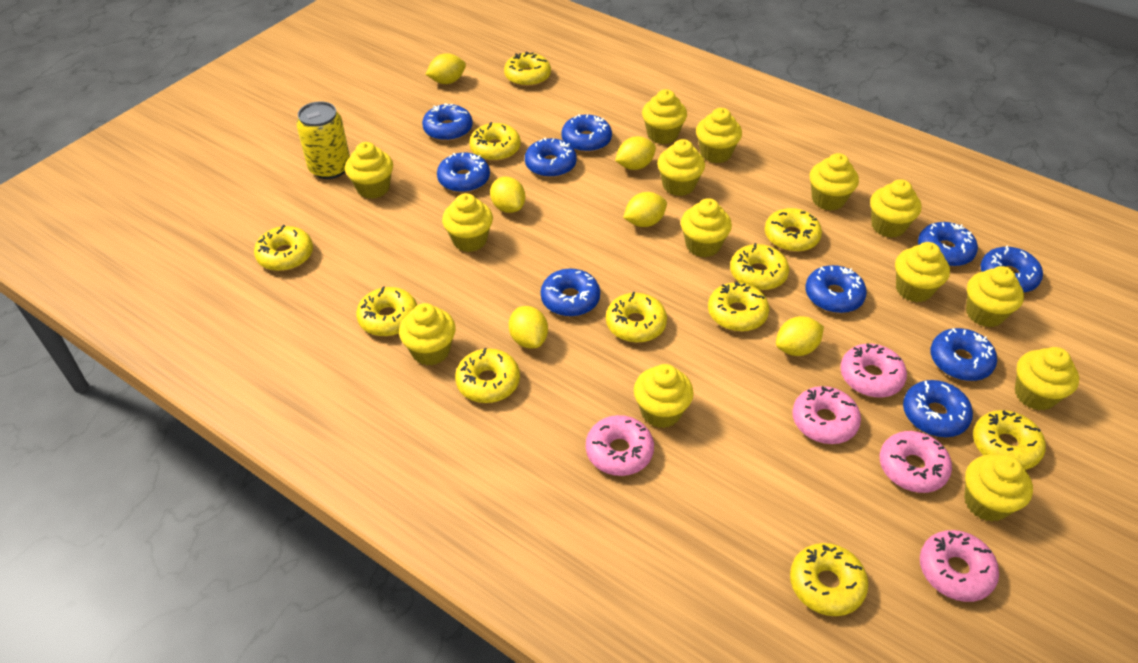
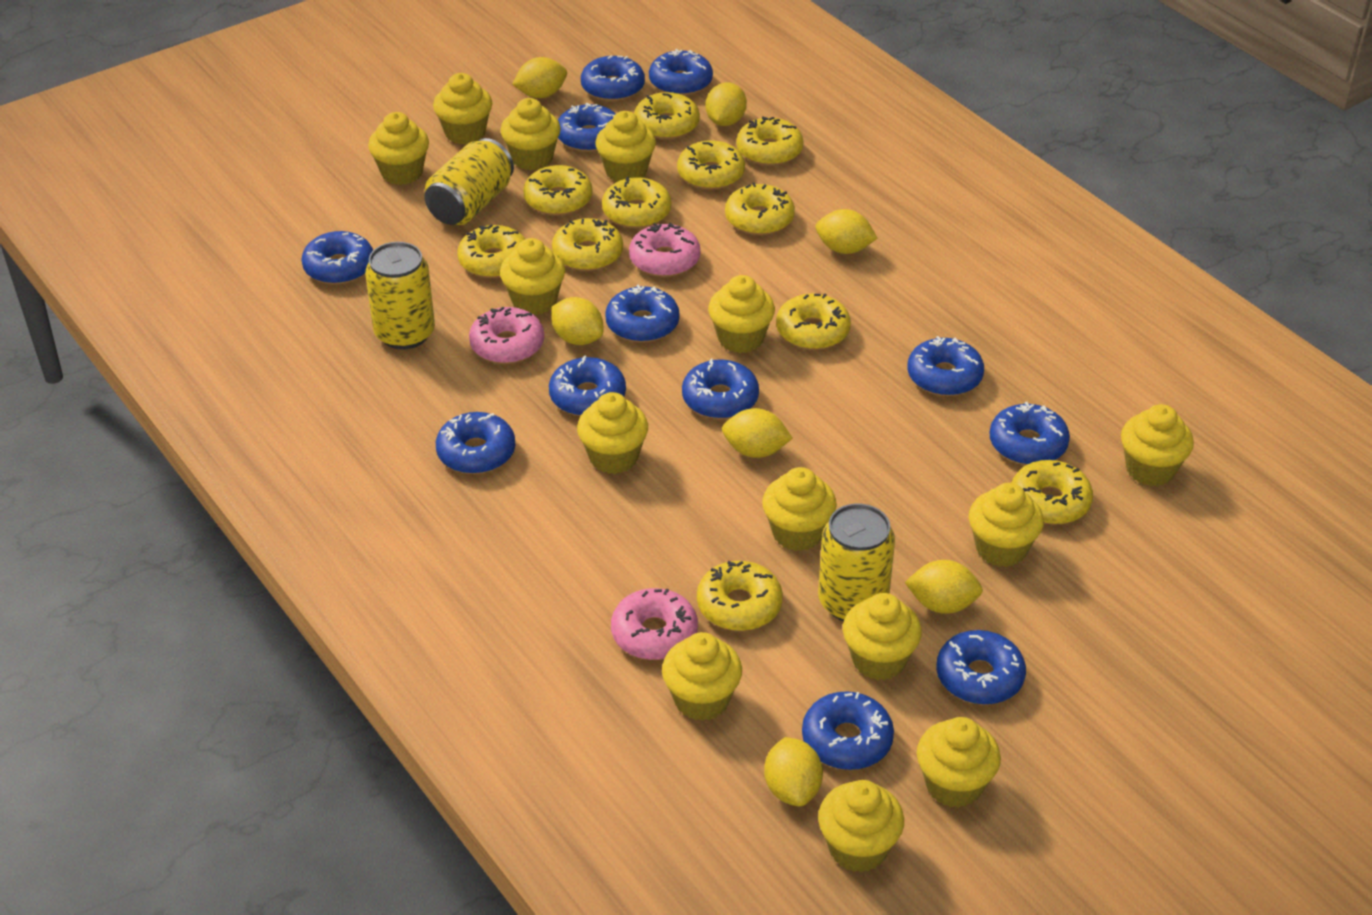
blue donut: [422,103,473,141] [437,153,490,193] [525,138,577,178] [541,269,600,317] [561,114,612,152] [805,265,867,313] [903,380,973,437] [918,222,978,267] [930,328,997,381] [981,245,1043,292] = 10 -> [302,231,373,285] [436,412,516,474] [549,355,626,416] [558,103,616,152] [581,55,645,101] [605,284,680,343] [649,49,713,96] [682,359,759,419] [802,691,894,770] [907,336,984,396] [936,630,1026,705] [990,402,1070,465] = 12
pink donut: [586,415,654,476] [792,386,861,444] [840,343,907,398] [880,431,952,493] [920,530,999,602] = 5 -> [469,307,544,364] [611,588,698,660] [629,223,700,277] = 3
yellow can: [296,101,350,179] = 1 -> [365,242,435,350] [424,138,514,225] [818,503,895,621] = 3
yellow lemon: [425,53,466,84] [490,177,525,213] [509,306,548,348] [615,136,656,170] [623,192,667,227] [776,316,824,356] = 6 -> [512,57,567,98] [551,297,603,345] [705,82,747,126] [722,408,793,458] [764,737,823,806] [815,209,877,254] [905,560,983,614] = 7

